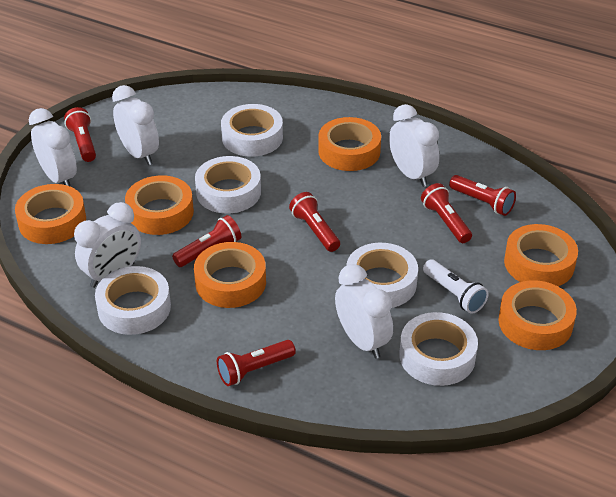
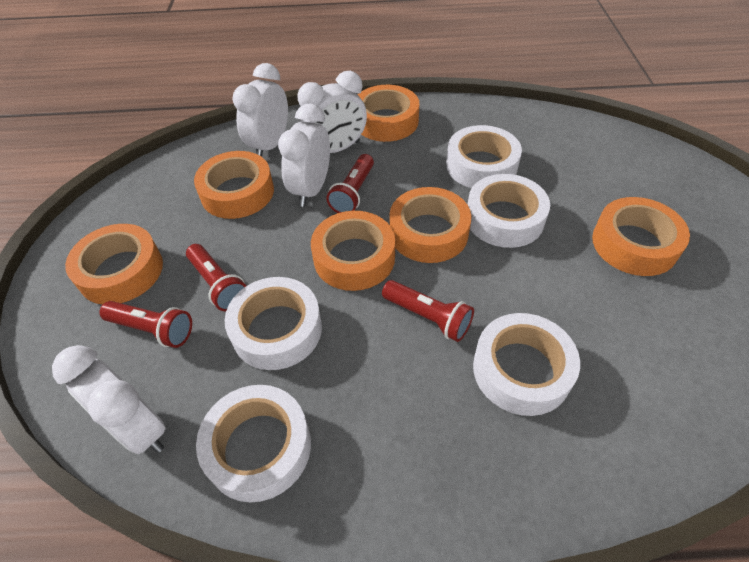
red flashlight: [64,107,96,162] [172,215,241,267] [217,340,296,386] [289,192,340,252] [421,183,472,243] [449,175,516,216] = 6 -> [99,301,192,348] [186,244,246,311] [326,154,374,213] [382,280,474,342] = 4
white clock: [29,108,77,187] [74,202,141,288] [112,85,159,165] [335,264,393,359] [389,104,440,187] = 5 -> [52,345,166,454] [232,63,288,157] [278,104,330,207] [298,71,367,153] = 4
white flashlight: [423,259,489,314] = 1 -> none = 0

